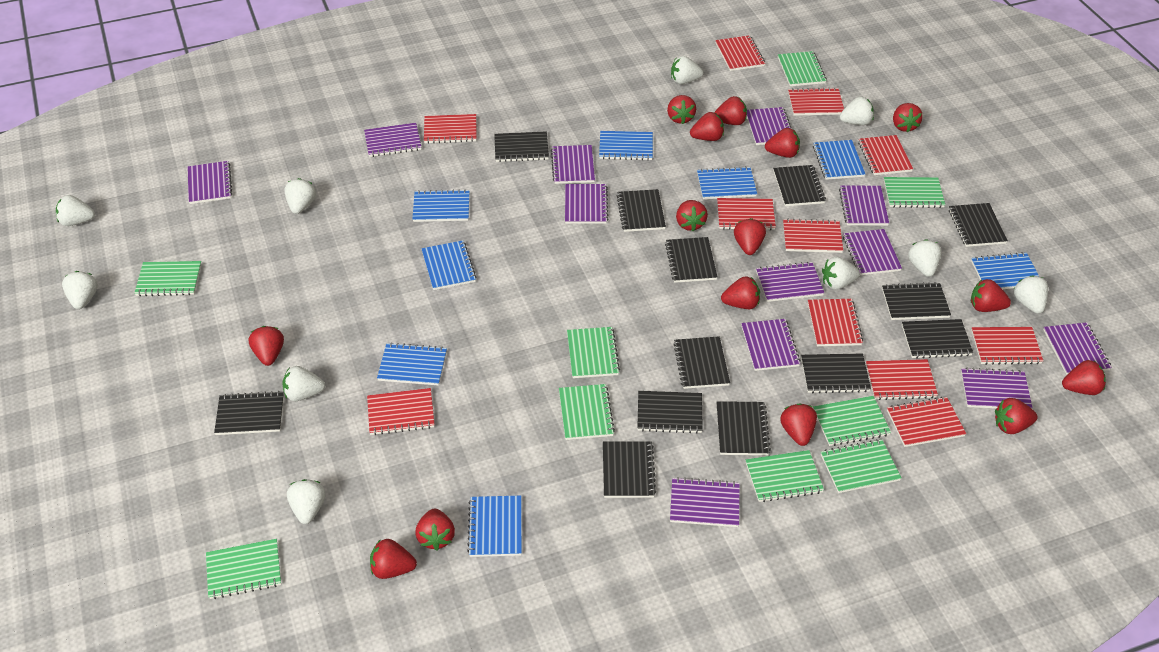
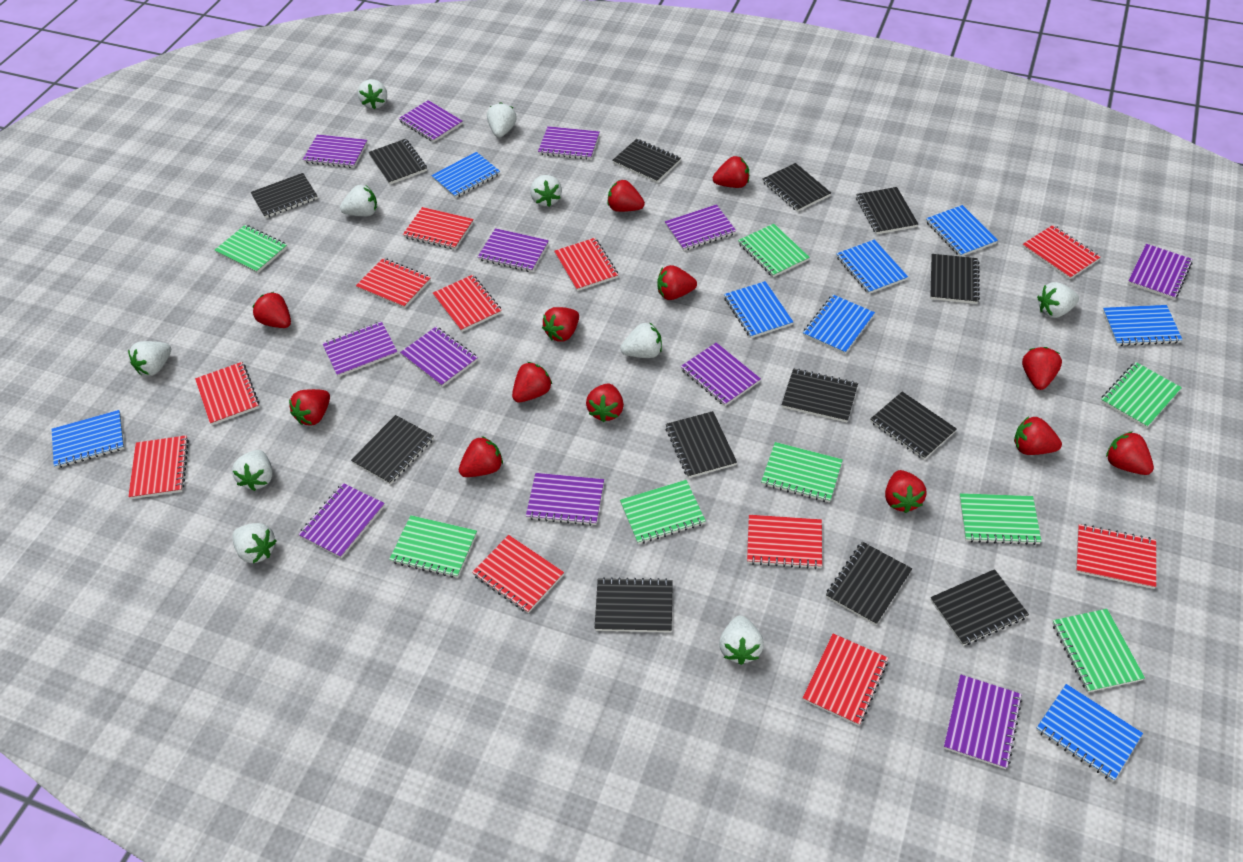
green notebook: [134,261,201,296] [206,539,281,599] [559,384,615,440] [567,327,620,378] [746,450,824,502] [778,51,827,86] [813,396,891,446] [821,439,901,493] [884,177,945,208] = 9 -> [215,225,288,273] [389,515,477,578] [620,480,706,544] [738,224,810,277] [761,442,843,502] [959,493,1042,545] [1052,609,1145,693] [1101,362,1182,428] = 8
red strawberry: [249,326,284,366] [370,539,417,579] [415,509,455,551] [667,95,696,124] [676,200,708,231] [690,112,724,141] [715,96,747,125] [721,276,760,309] [734,218,766,255] [765,128,800,158] [780,403,817,446] [893,103,923,132] [971,279,1011,312] [995,398,1038,434] [1062,360,1106,395] = 15 -> [252,292,291,328] [289,389,330,425] [459,436,503,477] [512,362,552,402] [542,307,579,342] [586,384,624,422] [608,180,645,212] [657,265,697,300] [713,156,749,188] [885,470,927,513] [1014,417,1062,455] [1022,347,1062,390] [1106,431,1154,475] = 13

